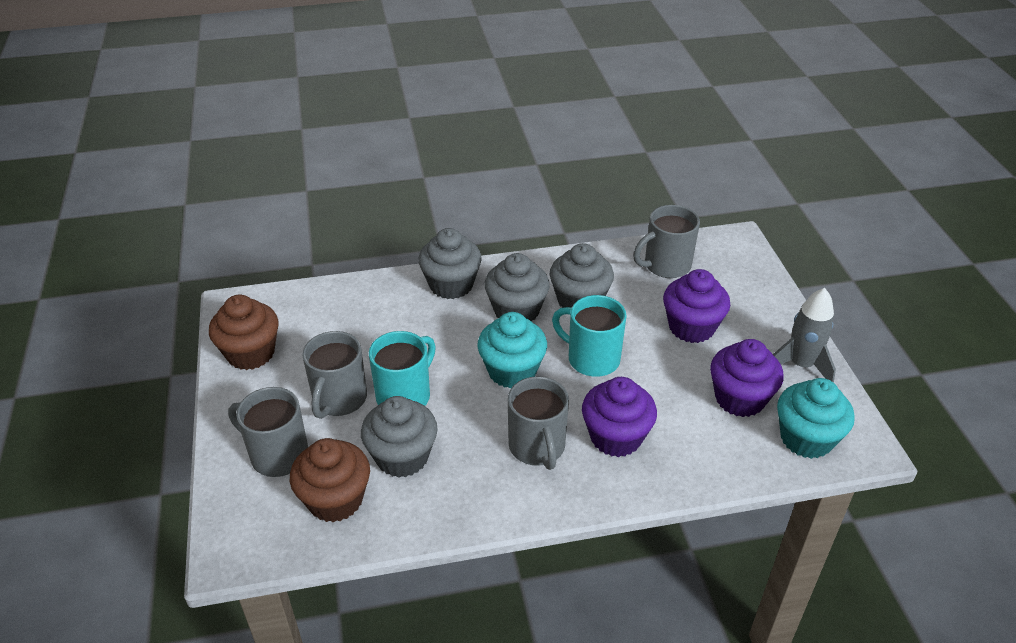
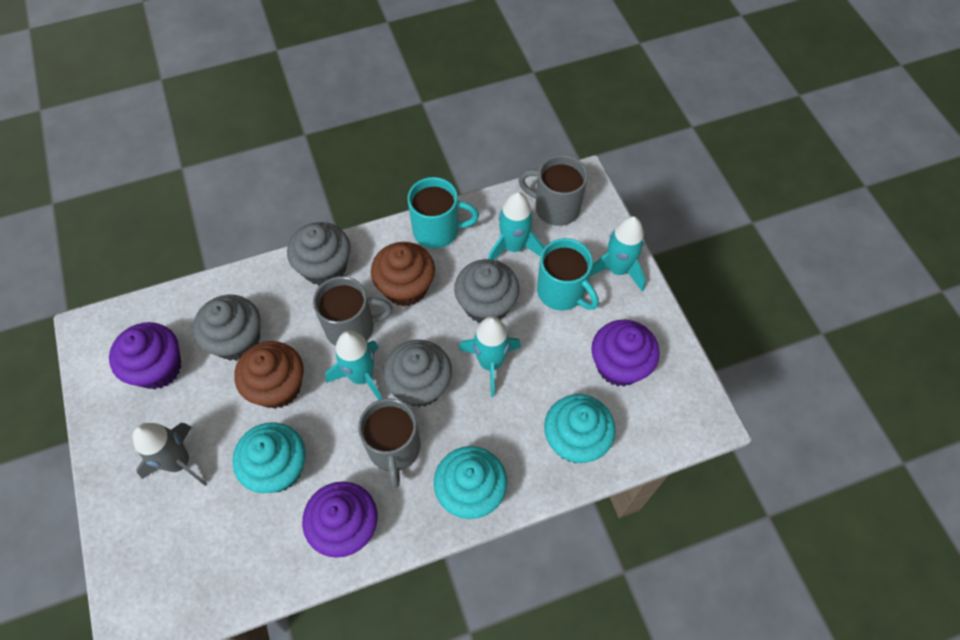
grey mug: [228,387,308,477] [302,331,367,419] [508,376,569,470] [633,205,700,278] = 4 -> [313,276,393,346] [358,398,420,488] [518,155,588,226] = 3
turquoise cupcake: [478,312,547,389] [777,378,855,459] = 2 -> [232,422,306,493] [434,446,507,519] [544,394,616,463] = 3
turquoise rocket: none = 0 -> [325,331,382,400] [459,316,521,397] [488,192,545,260] [590,216,646,292] = 4

